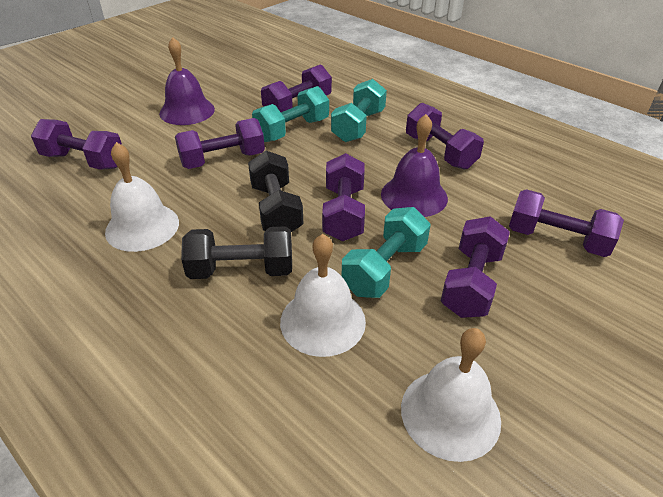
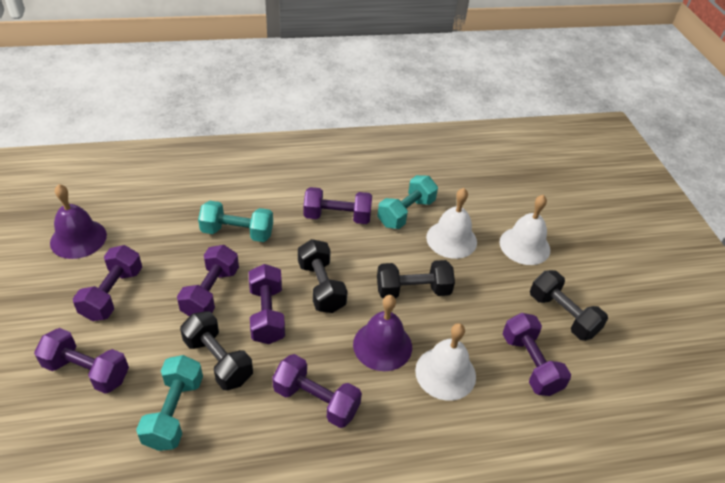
black dumbbell: [181,226,292,279] [248,151,303,232] = 2 -> [180,311,253,390] [298,239,348,313] [377,260,455,299] [530,270,608,341] = 4

